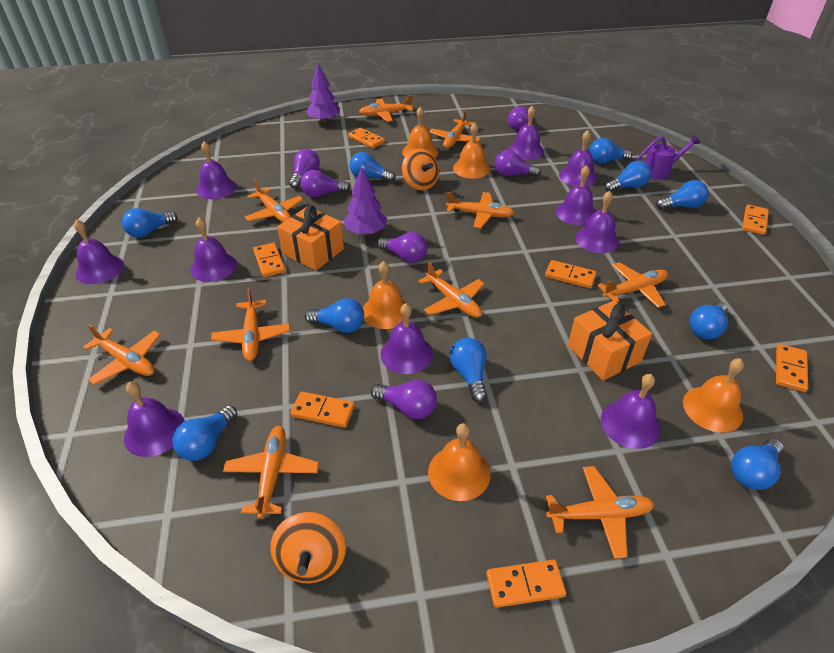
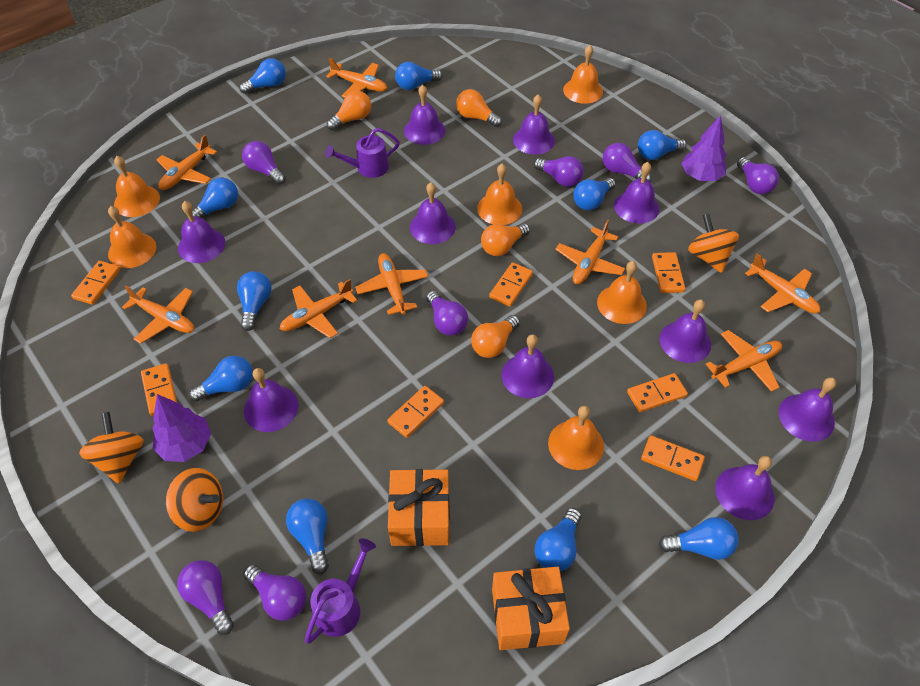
orange bell: [363,261,407,329] [402,107,438,157] [428,423,491,501] [453,123,490,179] [683,358,744,433] = 5 -> [108,206,156,268] [114,156,160,217] [477,164,522,225] [548,406,604,470] [563,45,603,104] [597,261,647,324] = 6
orange light bulb: none = 0 -> [327,91,371,131] [456,89,502,127] [471,315,520,358] [481,223,530,256] = 4
orange plane: [83,324,161,385] [211,288,290,361] [223,426,319,519] [245,179,303,223] [359,95,413,122] [418,261,485,318] [429,110,481,149] [446,192,514,228] [546,466,654,559] [597,262,668,308] = 10 -> [122,285,194,343] [156,135,217,190] [280,279,358,338] [326,58,387,98] [355,253,428,315] [555,220,625,284] [706,330,782,392] [745,254,820,313] = 8
orange spinning top: [270,512,346,583] [402,149,439,190] = 2 -> [79,412,144,484] [166,468,223,532] [688,214,739,273] = 3
purple light bulb: [289,149,320,189] [300,170,351,197] [371,380,437,419] [377,232,427,263] [494,150,541,177] [508,106,529,131] = 6 -> [177,560,234,635] [242,141,286,185] [243,564,306,621] [426,291,468,336] [534,156,584,187] [603,143,651,182] [737,157,779,194] = 7
purple watering can: [637,135,700,180] = 1 -> [305,539,376,644] [325,128,400,178] = 2

